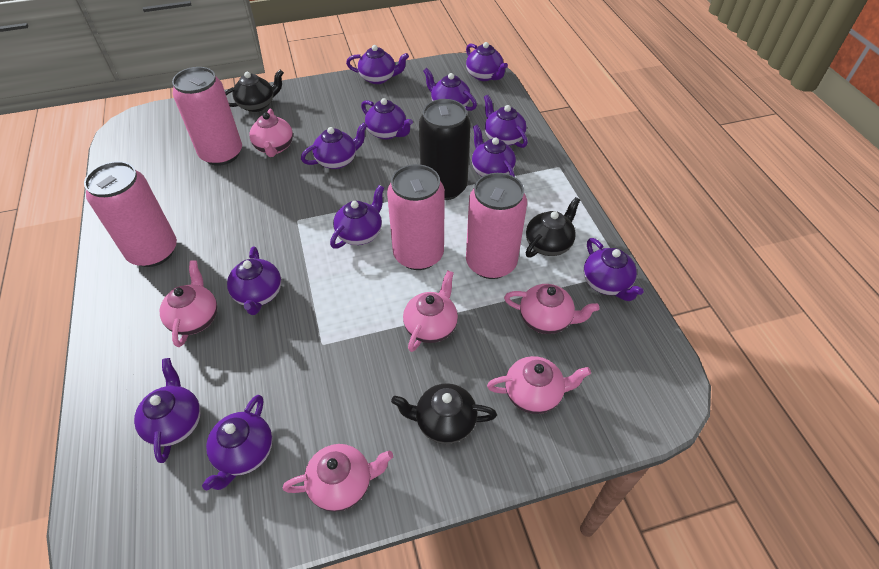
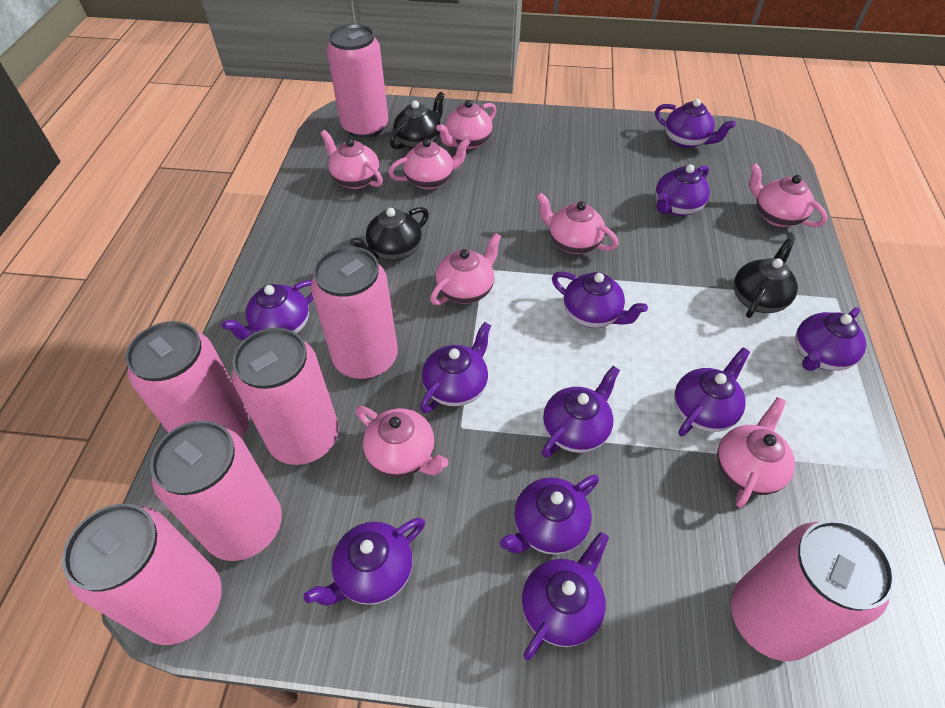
black can: [419,99,471,200] = 1 -> none = 0
pink can: [84,161,177,267] [172,67,242,166] [387,164,445,270] [466,173,527,279] = 4 -> [62,504,222,645] [125,321,249,438] [150,421,282,561] [232,328,339,465] [311,246,398,379] [327,24,389,138] [731,520,895,662] = 7
pink teapot: [159,261,217,347] [249,109,293,157] [283,444,393,512] [403,271,458,352] [487,356,591,414] [504,284,599,334] = 6 -> [320,130,383,189] [356,406,448,477] [388,138,470,190] [430,233,502,305] [436,100,496,149] [537,192,619,254] [717,397,795,508] [749,163,827,227] = 8
purple teapot: [134,358,200,463] [202,395,272,490] [227,246,281,315] [301,122,367,169] [330,185,384,249] [346,45,409,84] [361,98,413,140] [423,68,477,111] [466,42,508,81] [472,125,516,177] [484,95,528,148] [584,238,644,301] = 12 -> [222,280,313,340] [303,518,425,605] [420,322,491,413] [500,475,599,555] [522,532,609,660] [542,366,620,458] [552,271,648,328] [655,99,736,148] [655,164,710,216] [674,348,750,436] [795,307,866,371] = 11

